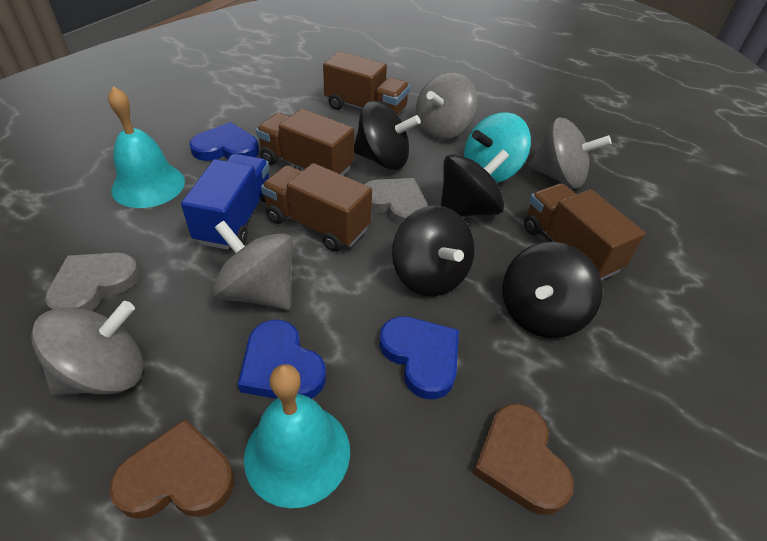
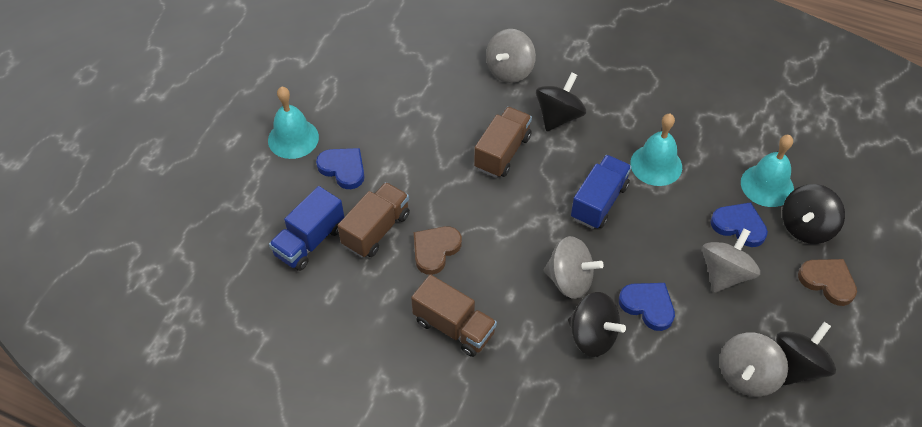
blue truck: [181,154,269,250] = 1 -> [269,186,344,271] [571,155,632,229] = 2
brown truck: [256,109,354,175] [261,163,372,251] [323,51,410,115] [524,183,645,280] = 4 -> [338,182,410,257] [411,274,497,357] [474,107,532,178] = 3
grey heart: [45,253,140,311] [364,178,428,225] = 2 -> none = 0
turquoise bell: [108,86,185,208] [244,364,350,508] = 2 -> [268,87,319,159] [630,114,682,186] [741,135,794,207] = 3
turquoise spinning top: [464,112,531,183] = 1 -> none = 0

